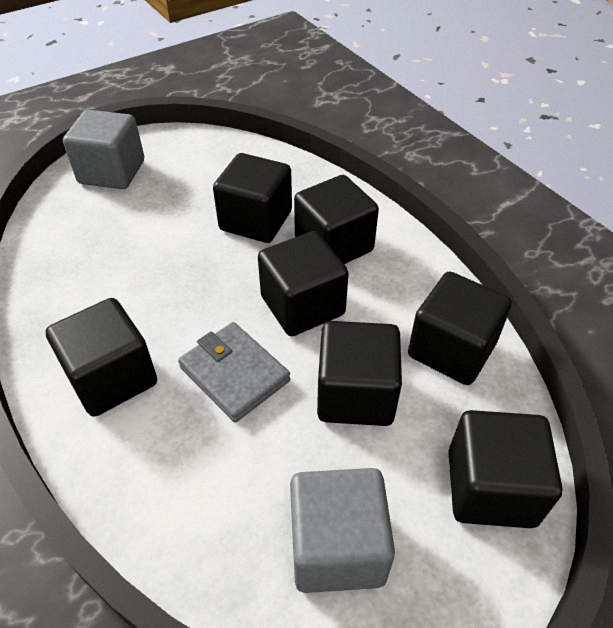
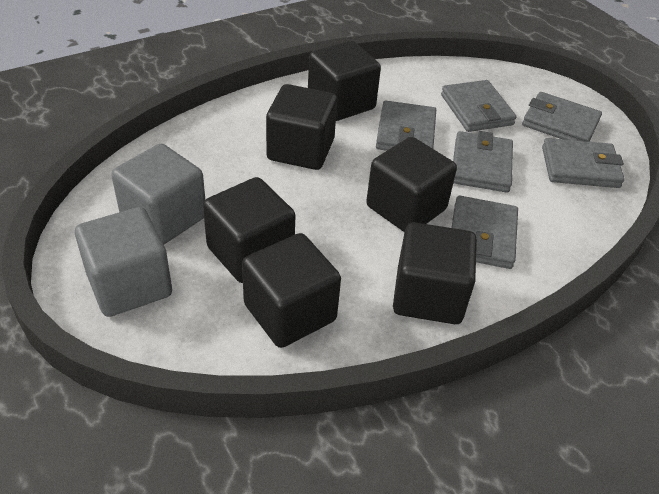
black cube: [45,298,157,417] [213,153,292,243] [258,231,349,336] [294,175,379,264] [317,321,402,426] [408,272,512,385] [448,410,562,528] = 7 -> [203,177,296,283] [242,233,341,348] [266,84,337,170] [308,41,381,121] [366,137,457,232] [393,222,477,324] = 6
grey wallet: [178,322,290,422] = 1 -> [376,101,436,151] [441,80,517,132] [451,195,518,269] [453,131,513,193] [522,92,602,142] [542,138,625,188] = 6

